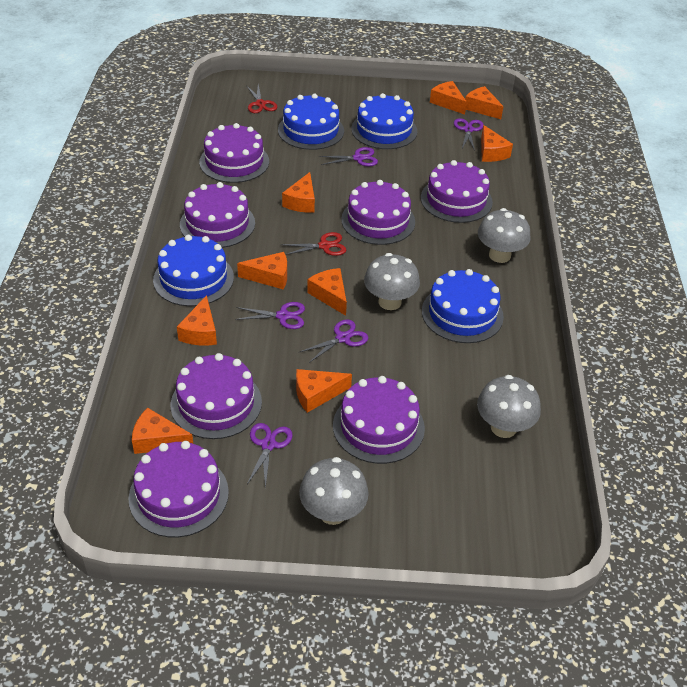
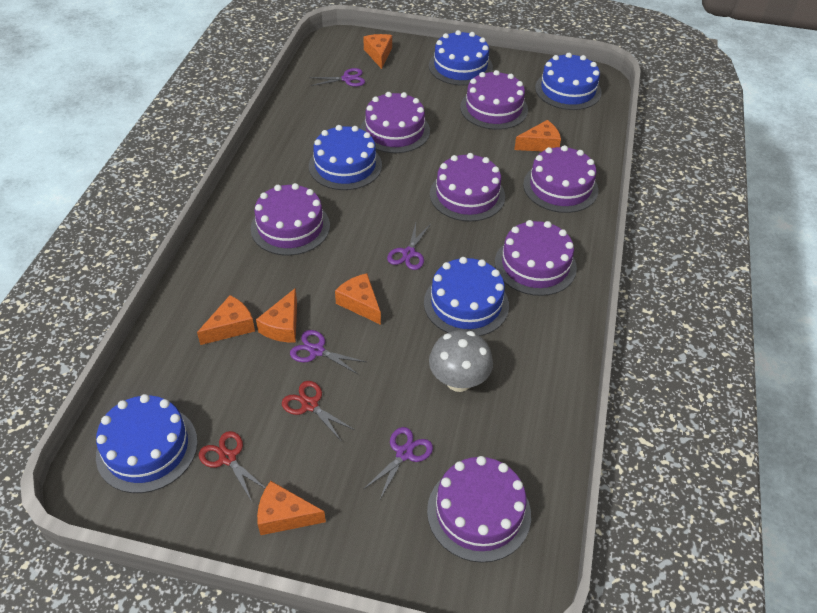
blue cake: [153,235,234,306] [278,94,344,150] [351,93,417,149] [422,269,504,343] = 4 -> [96,394,198,493] [309,125,382,190] [424,257,509,336] [429,30,493,86] [535,53,602,110] = 5
grey mushroom: [299,457,369,525] [364,253,420,310] [477,375,541,438] [478,208,530,263] = 4 -> [429,330,493,392] = 1
orange cheese: [132,408,193,454] [177,295,217,345] [237,252,287,290] [282,172,315,213] [296,369,352,413] [307,268,347,316] [430,81,467,115] [465,86,503,119] [481,125,513,162] = 9 -> [197,295,255,345] [256,289,297,343] [257,481,326,535] [335,273,381,325] [363,34,392,69] [514,120,561,151] = 6
purple scissors: [235,302,305,329] [247,423,293,489] [300,320,368,363] [319,147,378,166] [454,118,483,151] = 5 -> [290,330,366,375] [309,68,365,87] [363,427,433,499] [387,223,431,270] = 4

